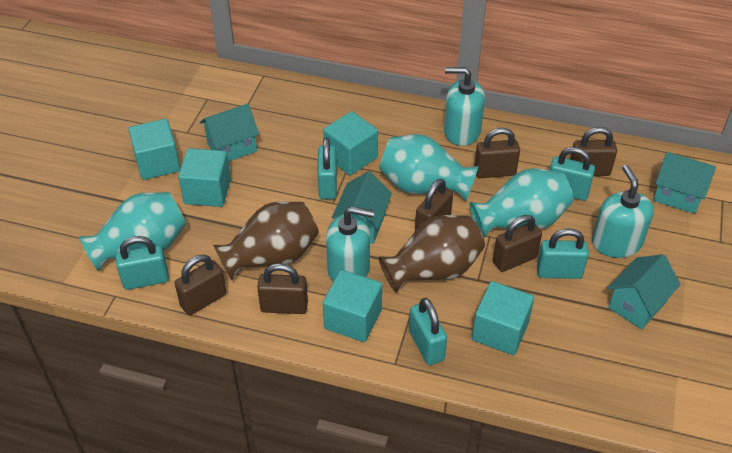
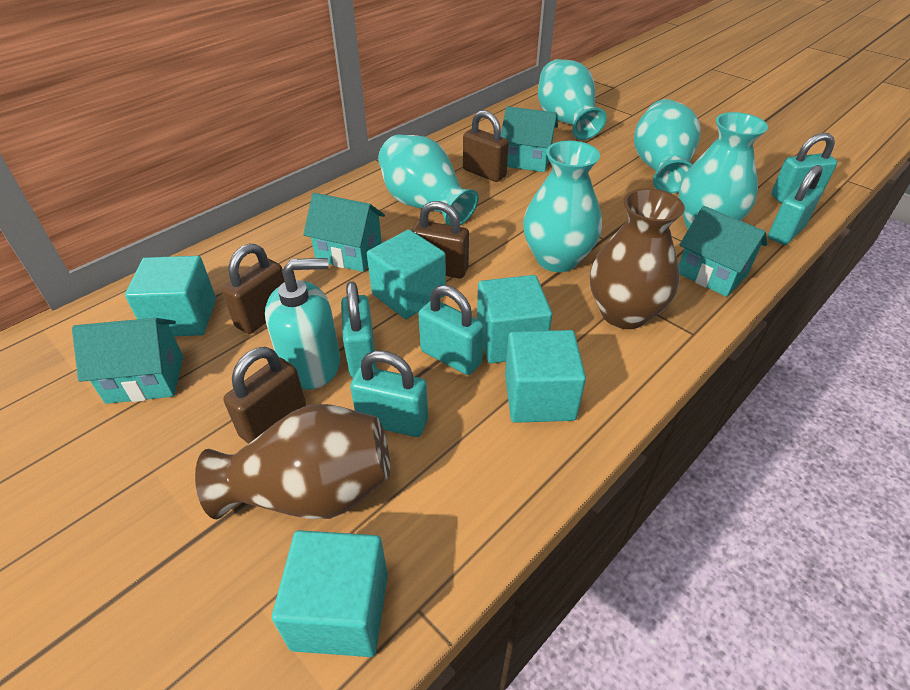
brown padlock: [174,255,226,315] [257,263,308,314] [415,179,453,231] [474,128,520,178] [493,215,542,272] [570,127,617,176] = 6 -> [221,244,285,334] [223,347,306,444] [411,201,469,278] [463,110,509,182] = 4
turquoise soap dispenser: [326,206,374,282] [444,67,485,146] [592,165,654,258] = 3 -> [265,258,340,390] = 1
turquoise vase: [79,192,186,272] [379,134,478,201] [470,168,573,238] = 3 -> [378,135,479,226] [523,141,602,272] [538,59,607,140] [634,99,701,193] [679,112,768,229] = 5

